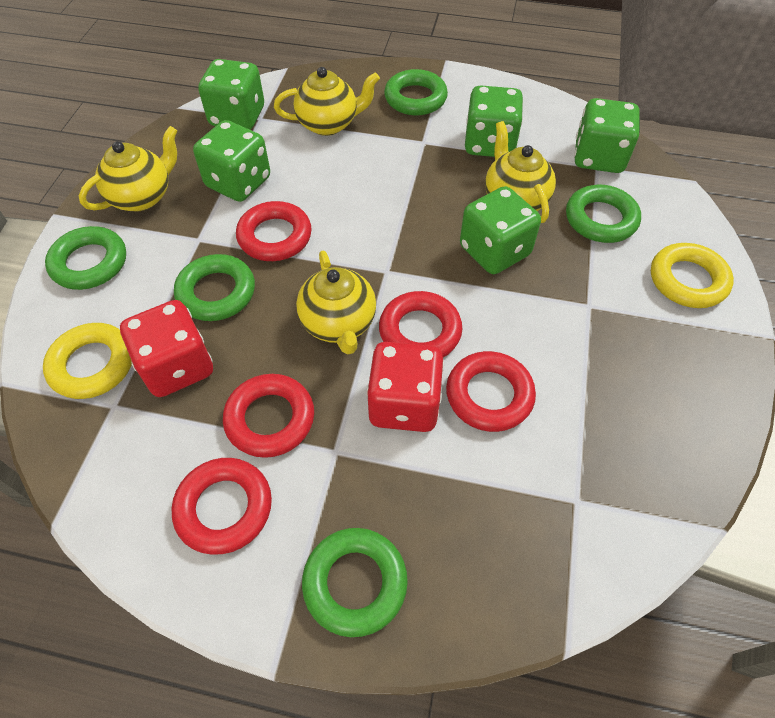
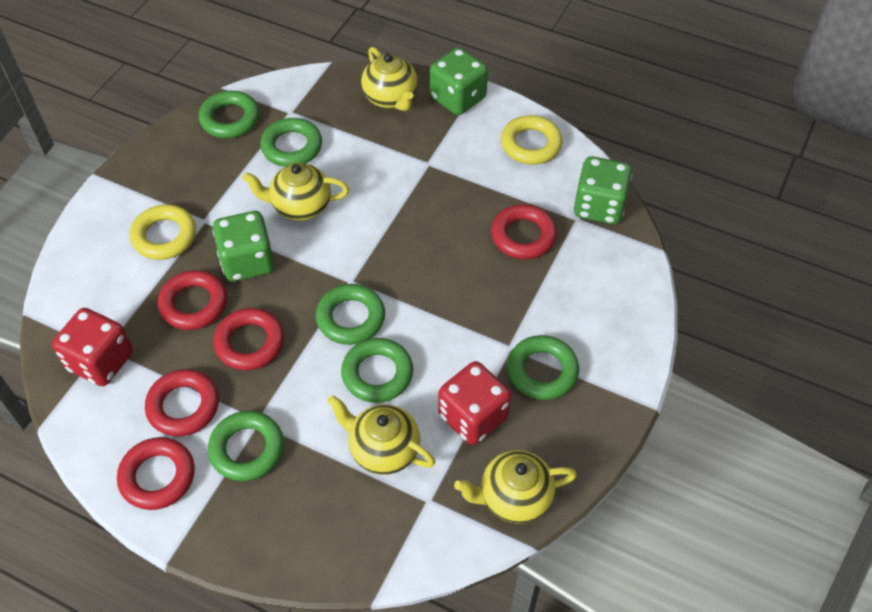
green dice: [193,120,270,202] [198,59,264,130] [460,186,541,274] [465,85,523,157] [574,98,640,173] = 5 -> [212,211,274,281] [430,48,488,115] [573,156,632,224] = 3
green ring: [45,226,126,290] [174,254,255,321] [302,528,408,637] [384,69,448,116] [566,185,641,243] = 5 -> [199,91,259,138] [208,411,284,481] [260,118,322,167] [316,284,385,345] [341,338,413,403] [507,335,579,400] = 6

